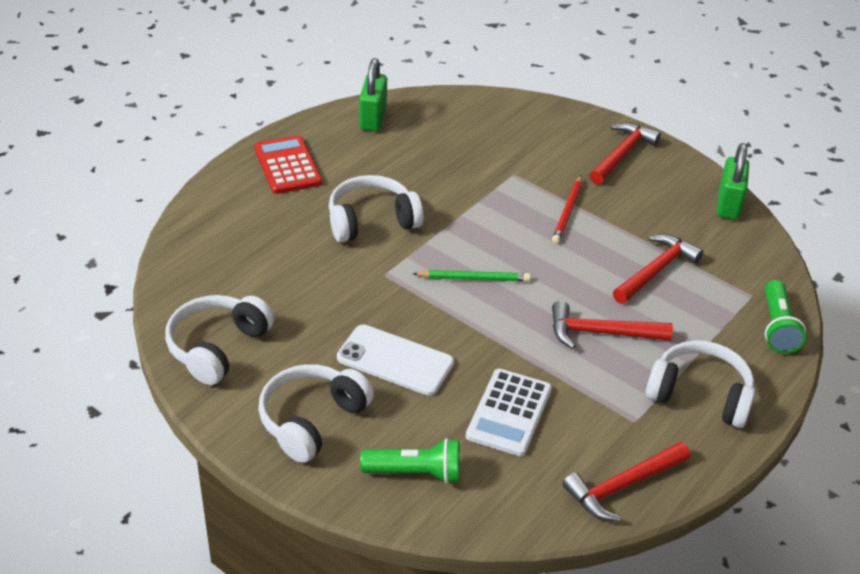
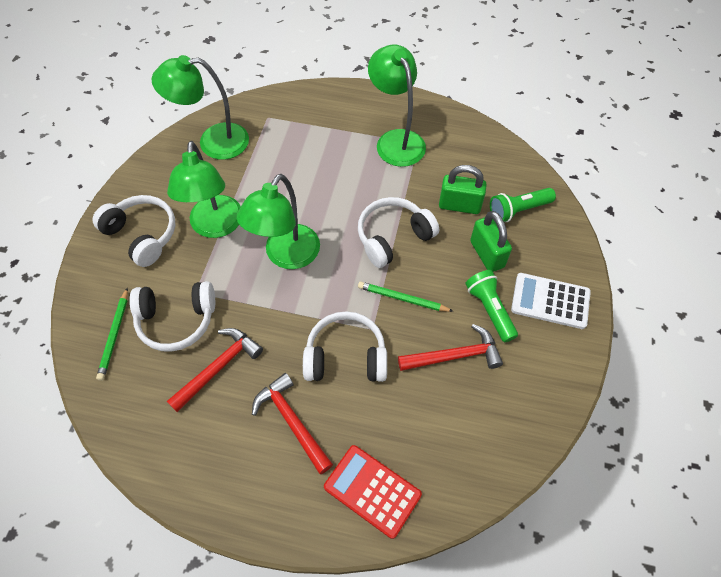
green lamp: none = 0 -> [152,55,249,160] [167,141,241,238] [237,174,320,269] [368,44,426,167] = 4
green pencil: [413,270,531,282] = 1 -> [96,288,128,381] [358,282,454,312] = 2
red hammer: [552,301,673,349] [562,442,691,521] [590,123,661,185] [613,234,703,304] = 4 -> [167,328,263,412] [252,373,333,474] [398,324,503,371] = 3
red pencil: [552,175,582,244] = 1 -> none = 0
white phone: [337,325,454,396] = 1 -> none = 0

